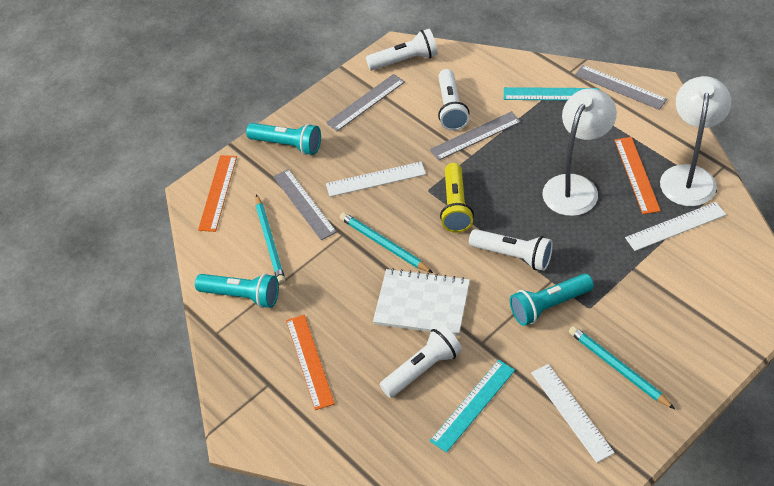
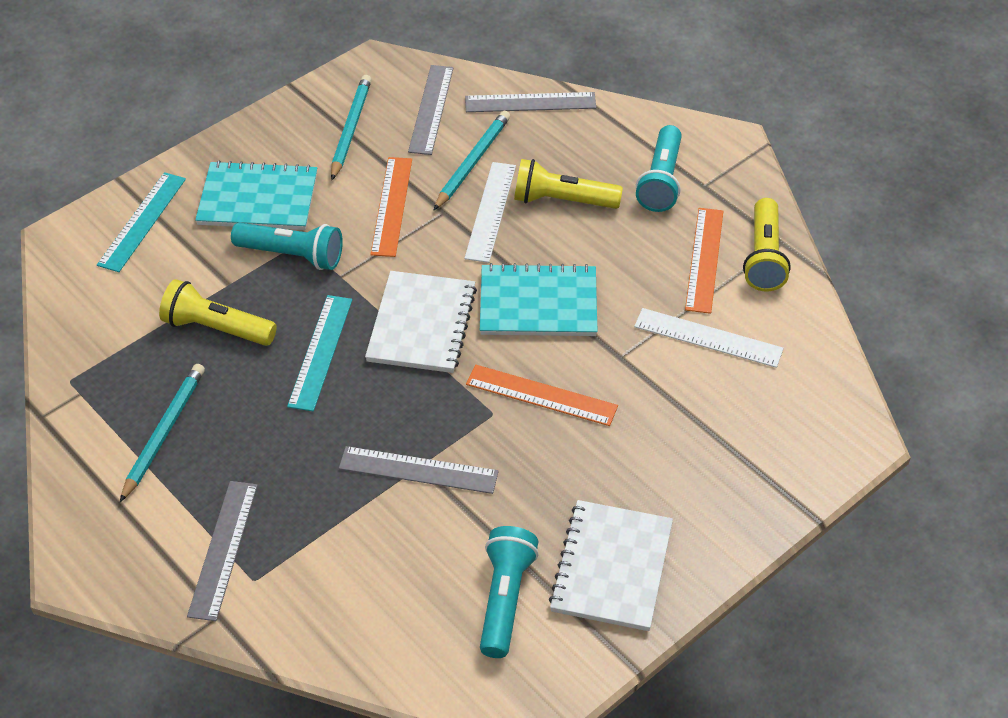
turquoise notebook: none = 0 -> [195,160,317,230] [480,263,598,336] = 2
white flashlight: [366,29,438,70] [380,325,462,398] [438,69,470,131] [469,229,553,271] = 4 -> none = 0
white lamp: [542,89,617,216] [660,76,731,206] = 2 -> none = 0
white notebook: [373,268,470,336] = 1 -> [365,271,477,373] [549,500,673,631] = 2
white ruler: [326,162,426,197] [531,364,615,463] [625,202,726,251] = 3 -> [464,162,516,263] [634,308,784,368] = 2
yellow flashlight: [440,163,474,233] = 1 -> [159,279,277,346] [514,159,623,209] [743,198,791,291] = 3

